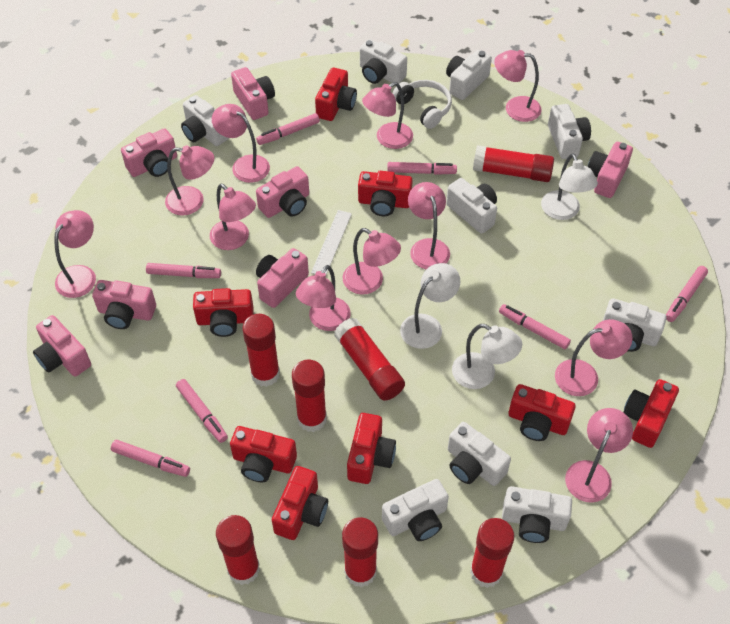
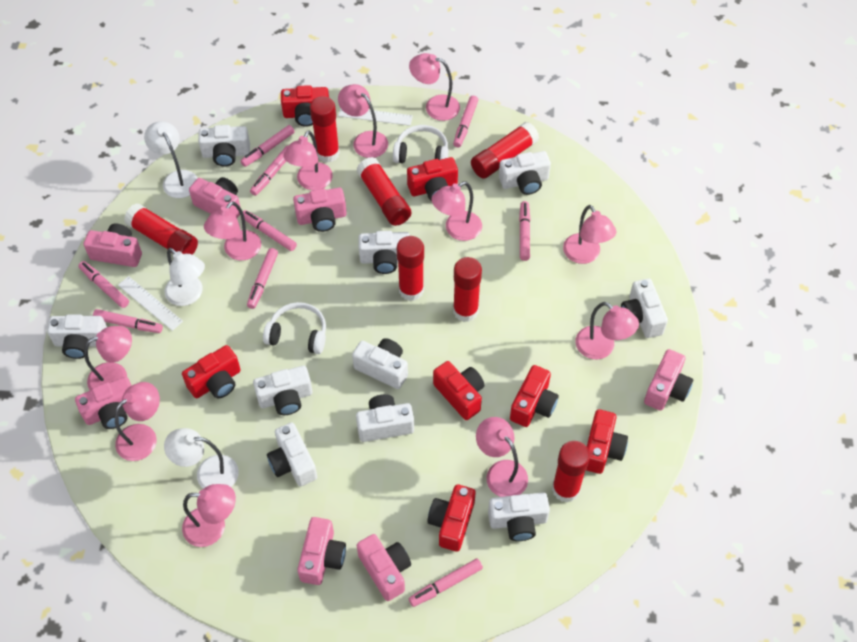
pink marker: [111,440,190,477] [146,263,221,278] [176,379,228,443] [256,113,320,145] [387,162,457,175] [499,304,571,349] [666,266,708,322] = 7 -> [78,261,129,308] [93,309,163,333] [240,125,295,167] [243,210,297,251] [247,248,278,309] [250,146,288,196] [409,558,483,607] [453,96,478,148] [519,201,531,261] = 9
red camera: [193,288,254,337] [230,426,297,482] [272,466,328,540] [315,68,357,121] [347,413,396,484] [358,171,413,216] [509,384,576,441] [623,379,679,448] = 8 -> [182,345,241,398] [281,85,329,127] [407,157,458,201] [427,484,475,552] [433,361,484,420] [510,365,559,427] [586,409,628,474] = 7
white camera: [181,95,229,146] [360,39,407,84] [382,479,449,541] [446,50,492,100] [446,178,497,234] [448,422,511,486] [502,486,572,543] [548,104,591,159] [603,298,667,352] = 9 -> [47,315,107,359] [198,125,250,167] [253,366,313,415] [267,422,317,487] [352,338,408,389] [356,394,414,442] [358,231,410,274] [488,493,550,541] [499,151,551,195] [621,279,668,338] = 10
white headphones: [393,80,452,129] = 1 -> [263,302,326,354] [393,125,448,163] = 2
white ruler: [311,210,352,275] = 1 -> [118,276,183,331] [339,108,413,126] = 2

